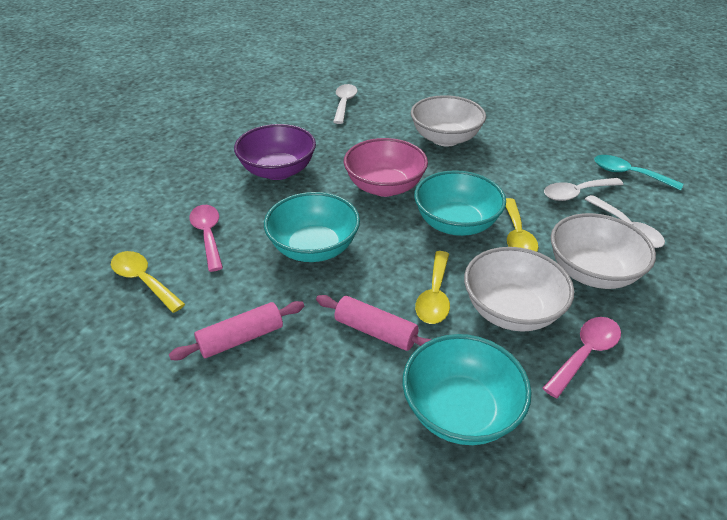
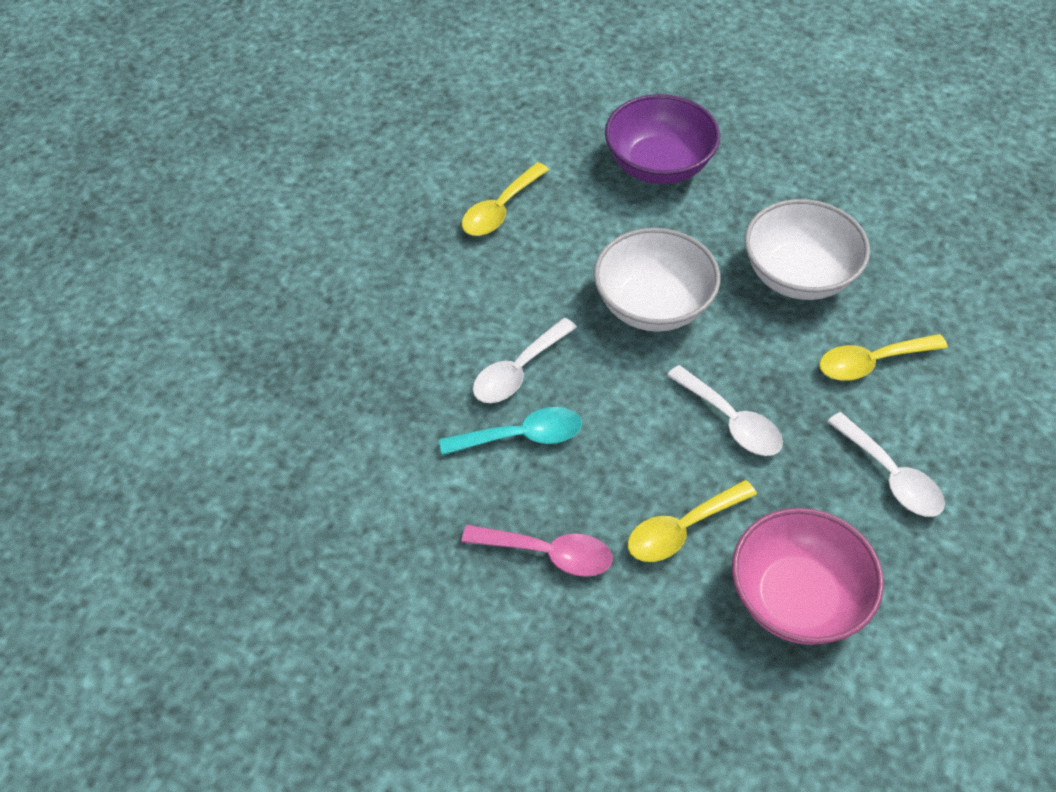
pink rolling pin: [169,301,304,360] [316,295,432,351] = 2 -> none = 0
pink spoon: [189,205,223,272] [542,317,621,398] = 2 -> [461,525,613,577] = 1
turquoise bowl: [264,192,360,262] [402,334,531,445] [414,170,506,236] = 3 -> none = 0
white bowl: [411,95,486,147] [464,247,574,332] [551,213,656,289] = 3 -> [594,228,720,332] [745,199,870,300] = 2

